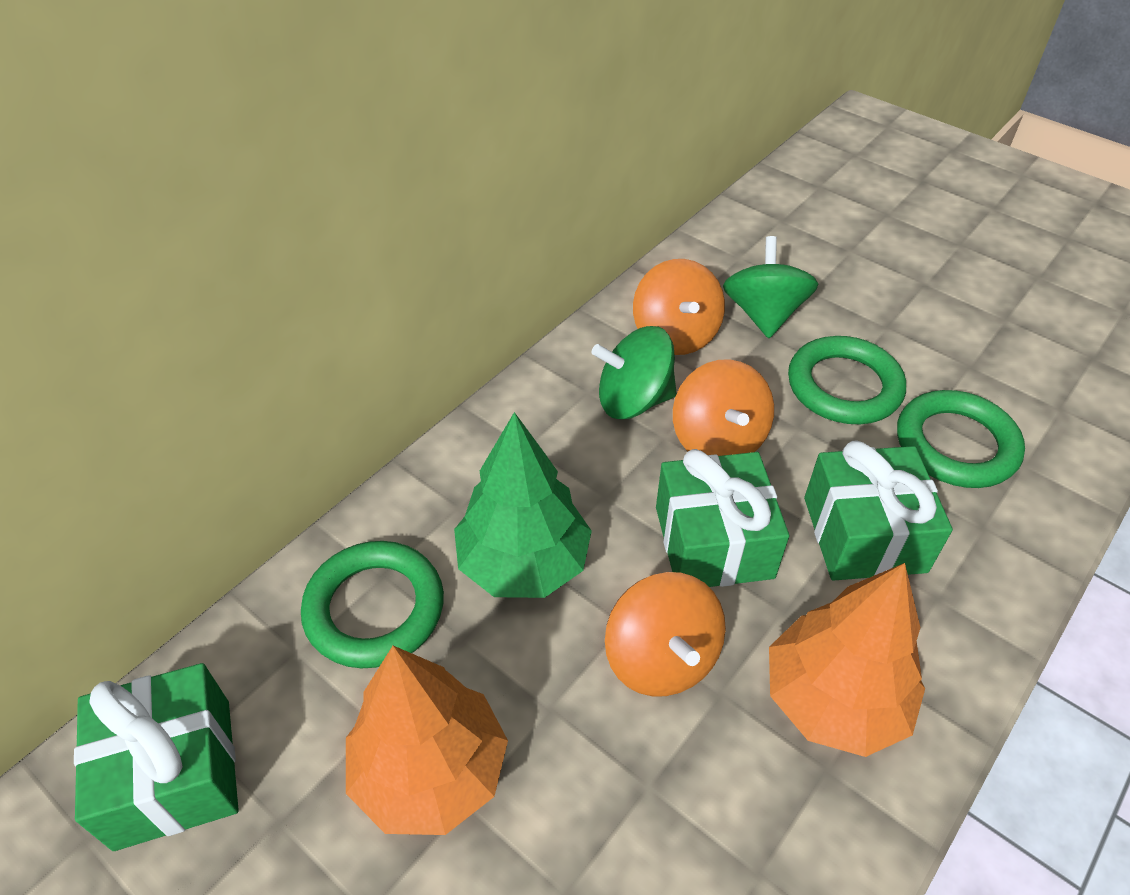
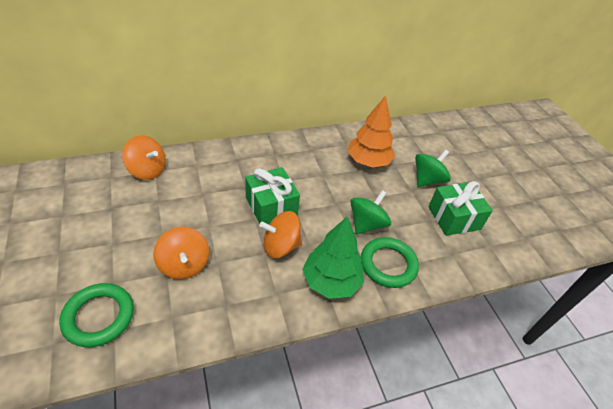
green gift: [74,663,239,851] [656,449,789,587] [804,440,953,581] = 3 -> [245,167,300,224] [428,181,493,236] = 2
green ring: [301,541,444,668] [788,336,906,424] [897,390,1025,488] = 3 -> [59,283,134,348] [361,237,419,288] = 2
orange tree: [346,646,508,835] [769,563,925,757] = 2 -> [348,95,395,168] = 1

